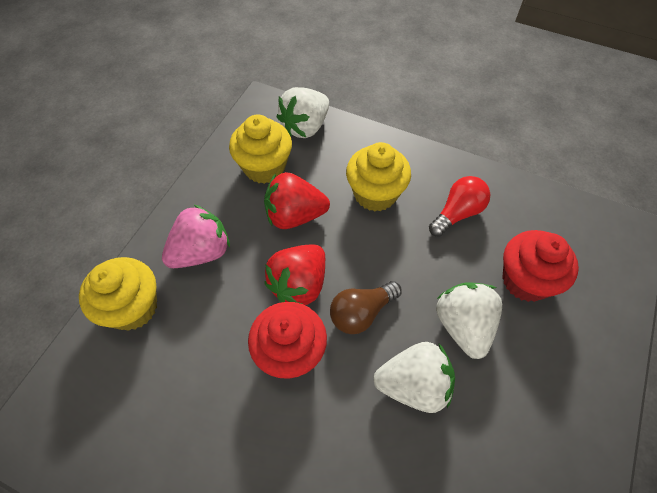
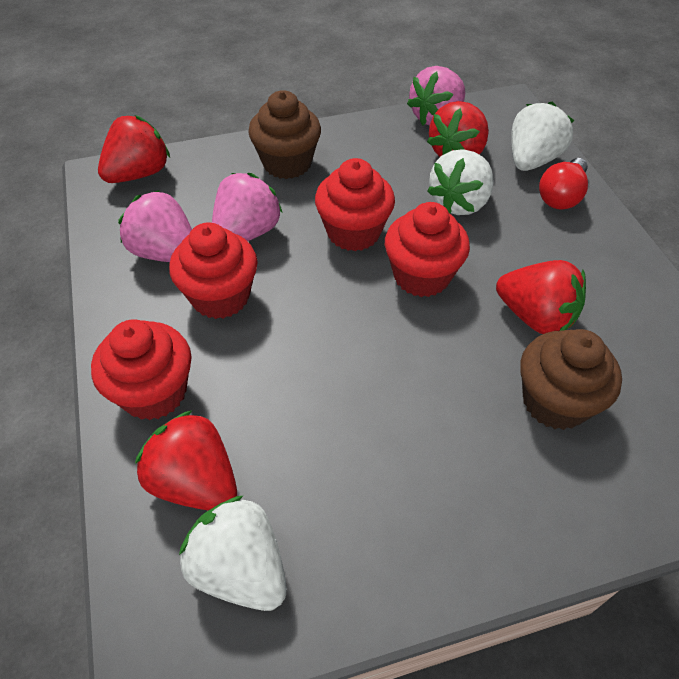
brown cupcake: none = 0 -> [248,90,321,179] [520,329,622,430] = 2
brown light bulb: [330,281,402,334] = 1 -> none = 0
pink strawberry: [162,204,230,268] = 1 -> [118,190,192,262] [212,173,283,241] [407,66,465,126] = 3
red cupcake: [248,302,327,379] [502,230,579,302] = 2 -> [91,319,192,420] [169,222,258,319] [315,158,395,251] [385,202,470,297] = 4
red strawberry: [264,172,330,229] [264,244,325,305] = 2 -> [98,115,170,183] [135,410,237,511] [427,101,489,157] [496,260,586,334] = 4
yellow cupcake: [79,257,157,331] [229,115,292,184] [346,142,411,212] = 3 -> none = 0

